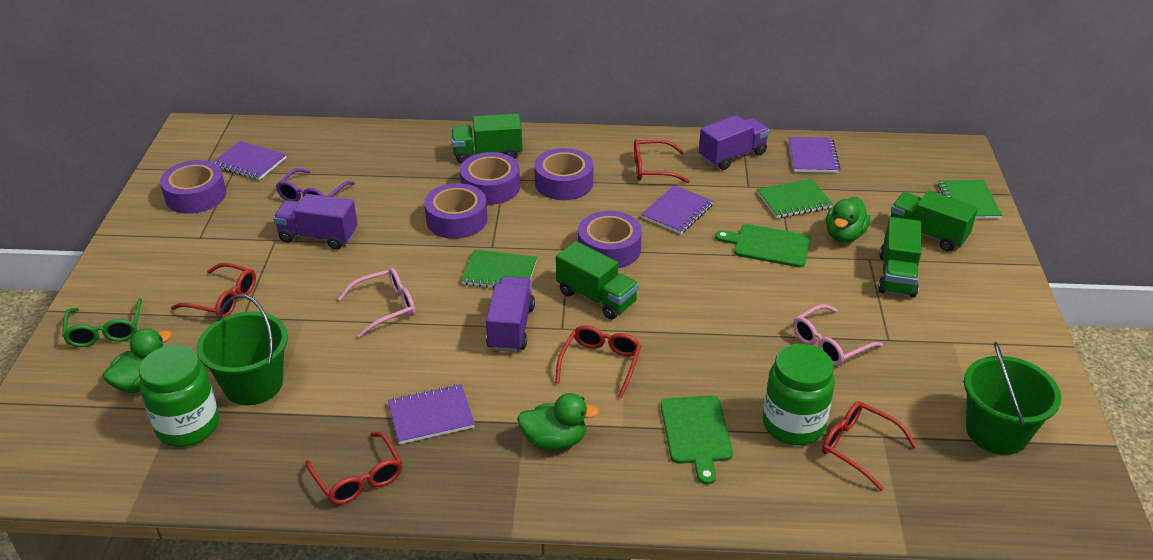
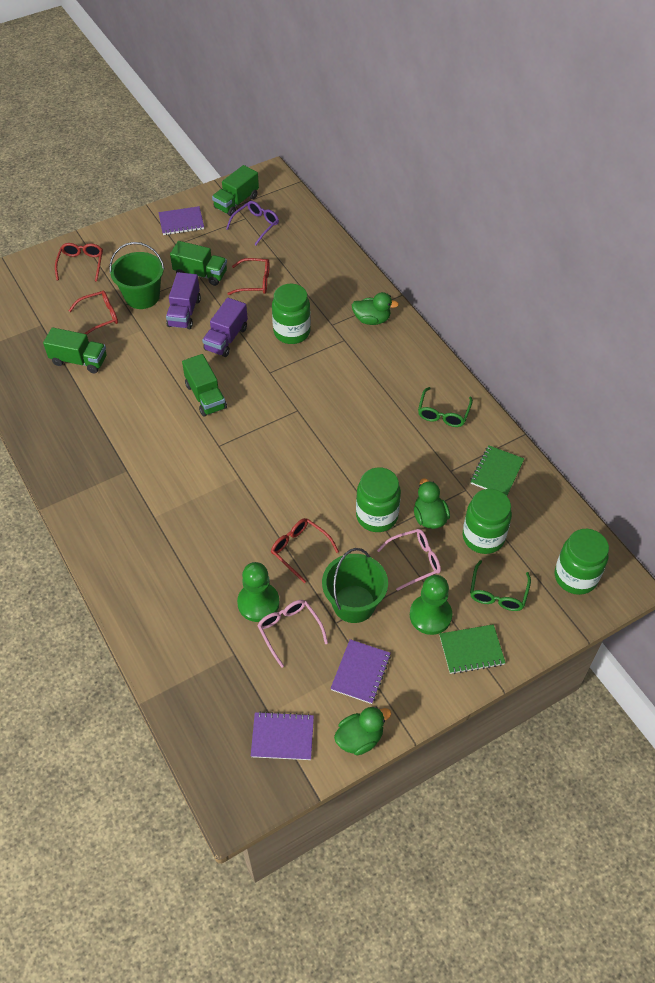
green cutting board: [661,396,733,485] [715,224,811,268] = 2 -> none = 0
green glasses: [62,298,142,347] = 1 -> [418,387,473,427] [470,560,531,611] = 2
green jar: [139,345,219,447] [763,344,835,445] = 2 -> [272,284,311,344] [356,467,401,532] [463,489,512,554] [555,529,609,595] = 4
green notebook: [461,249,537,288] [757,179,833,218] [938,180,1003,219] = 3 -> [439,624,506,674] [471,445,524,496] = 2
green pawn: none = 0 -> [237,562,280,622] [410,575,452,635] = 2
purple notebook: [212,141,286,180] [388,384,475,444] [641,185,714,234] [788,137,840,173] = 4 -> [158,206,204,235] [251,712,314,760] [330,639,391,704] = 3
purple tape: [160,160,226,214] [424,183,487,239] [460,152,520,205] [534,148,593,200] [578,211,642,268] = 5 -> none = 0
purple truck: [273,194,358,250] [486,276,535,352] [699,115,770,170] = 3 -> [166,272,201,329] [202,298,248,357] = 2
red glasses: [171,263,256,318] [306,432,402,505] [555,325,641,399] [634,139,690,183] [822,401,917,491] = 5 -> [55,243,103,282] [69,291,118,335] [227,258,269,295] [271,518,339,583] = 4

